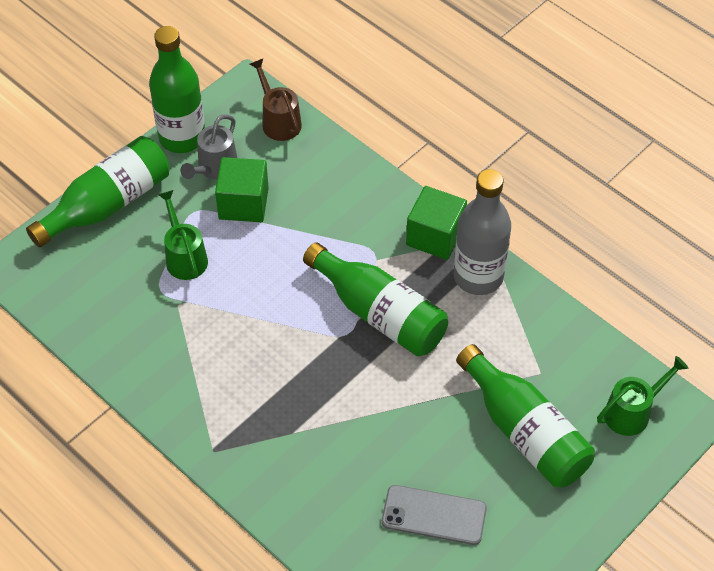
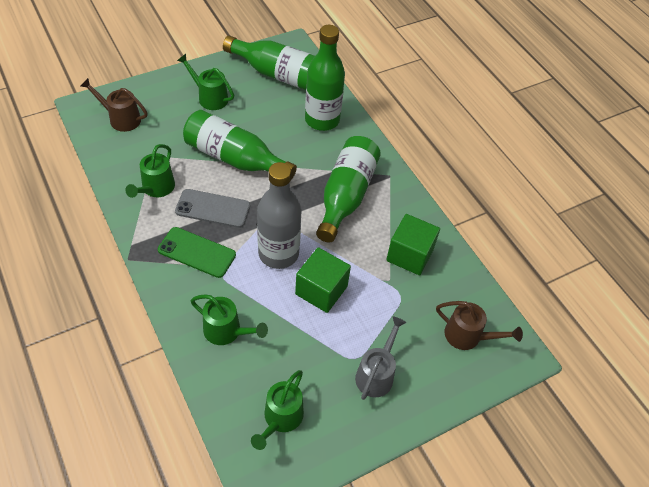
brown watering can: [250,59,302,141] = 1 -> [80,78,147,132] [436,301,523,350] = 2
green phone: none = 0 -> [158,227,236,278] = 1
green watering can: [158,190,208,280] [597,356,688,436] = 2 -> [125,144,175,198] [177,54,234,110] [191,294,268,345] [251,370,304,450] = 4

